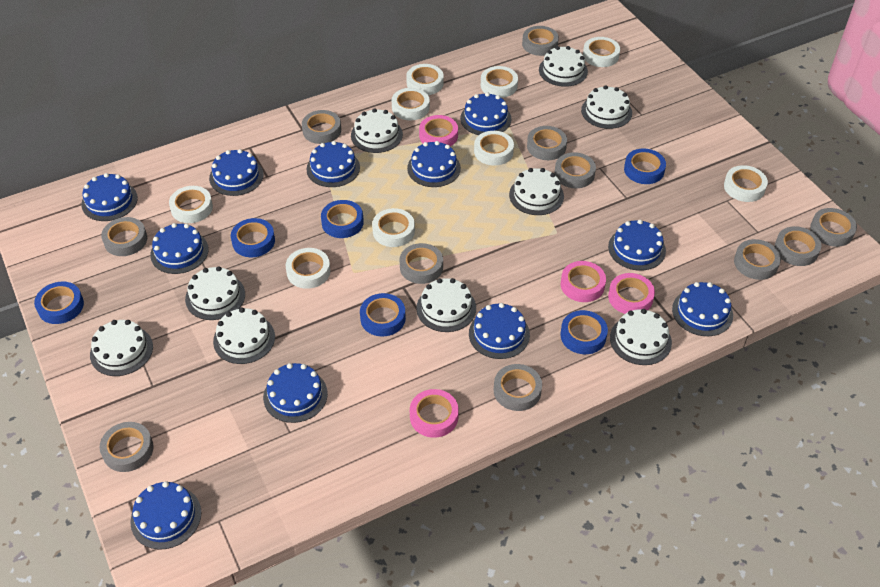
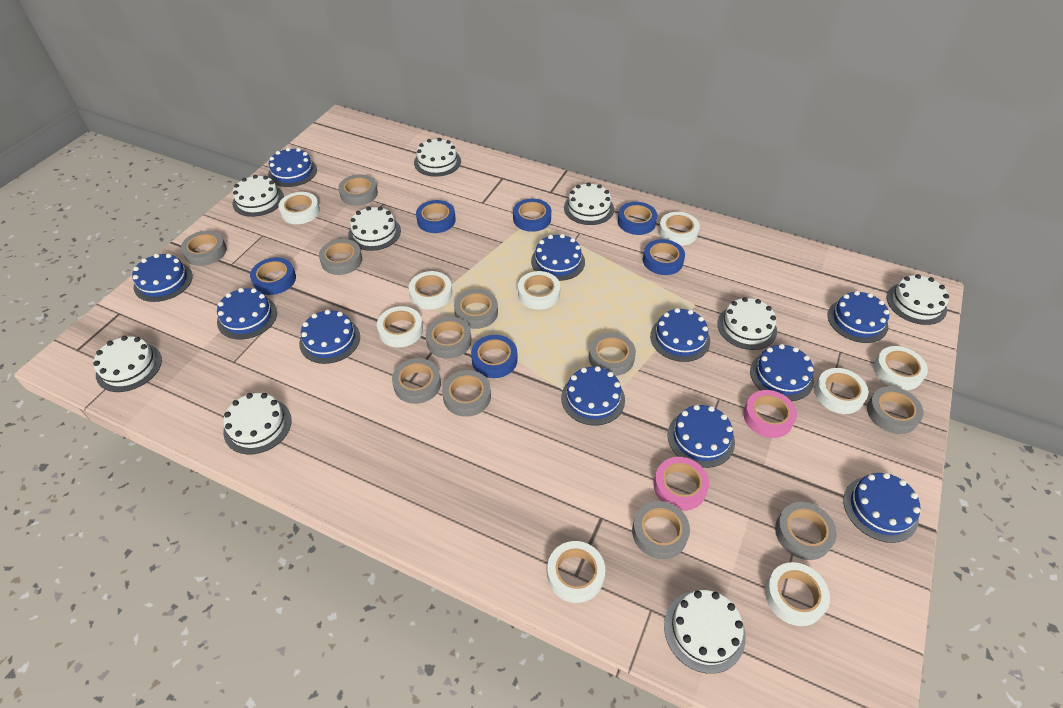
pink tape: [410,389,459,438] [419,115,458,146] [561,261,606,302] [608,273,655,314] = 4 -> [654,457,709,511] [743,390,797,438] = 2

